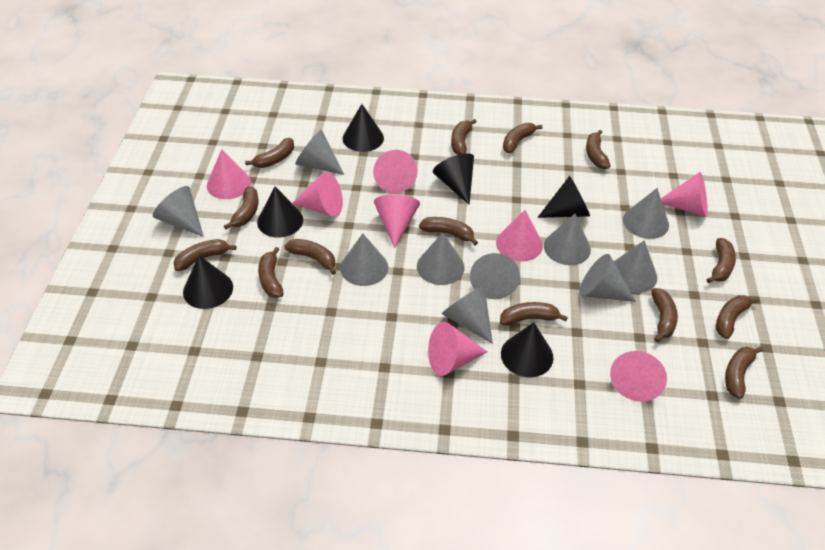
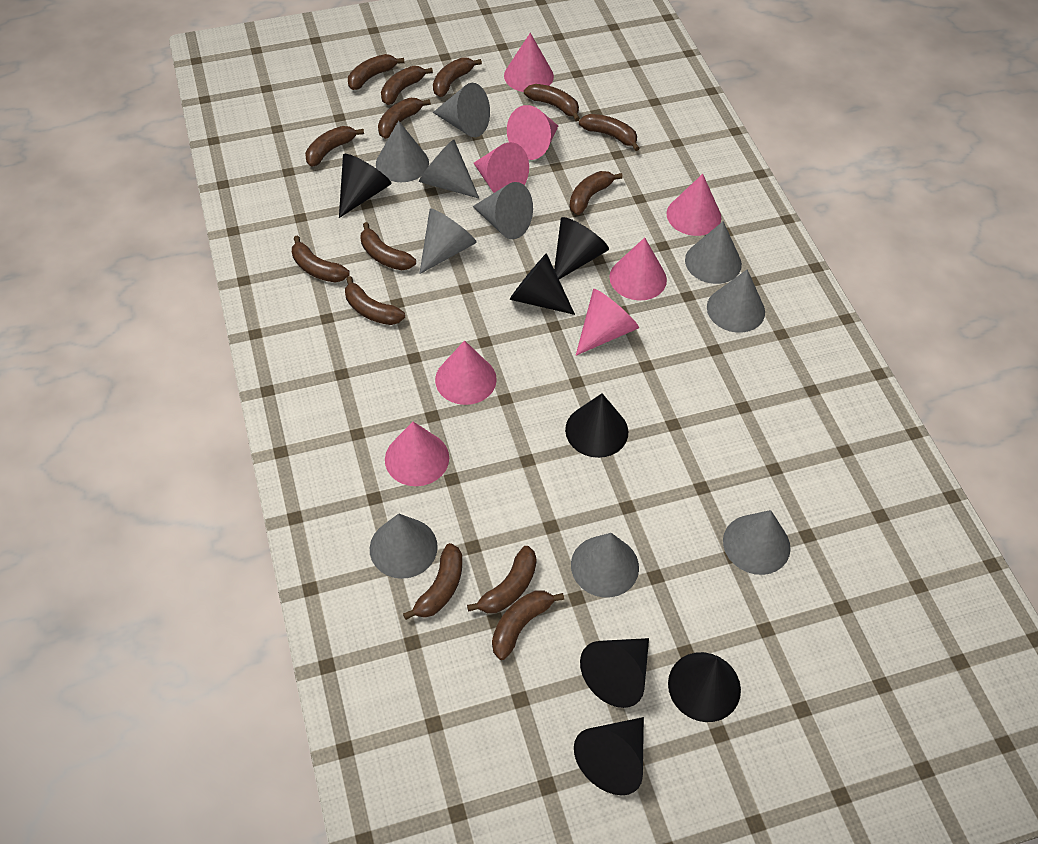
black cone: [183,256,233,309] [257,186,303,238] [343,104,384,152] [433,153,474,205] [501,322,553,377] [537,176,590,218] = 6 -> [339,154,391,218] [510,253,575,315] [554,217,609,279] [565,393,628,458] [574,717,644,795] [580,638,649,708] [668,652,741,722] = 7

